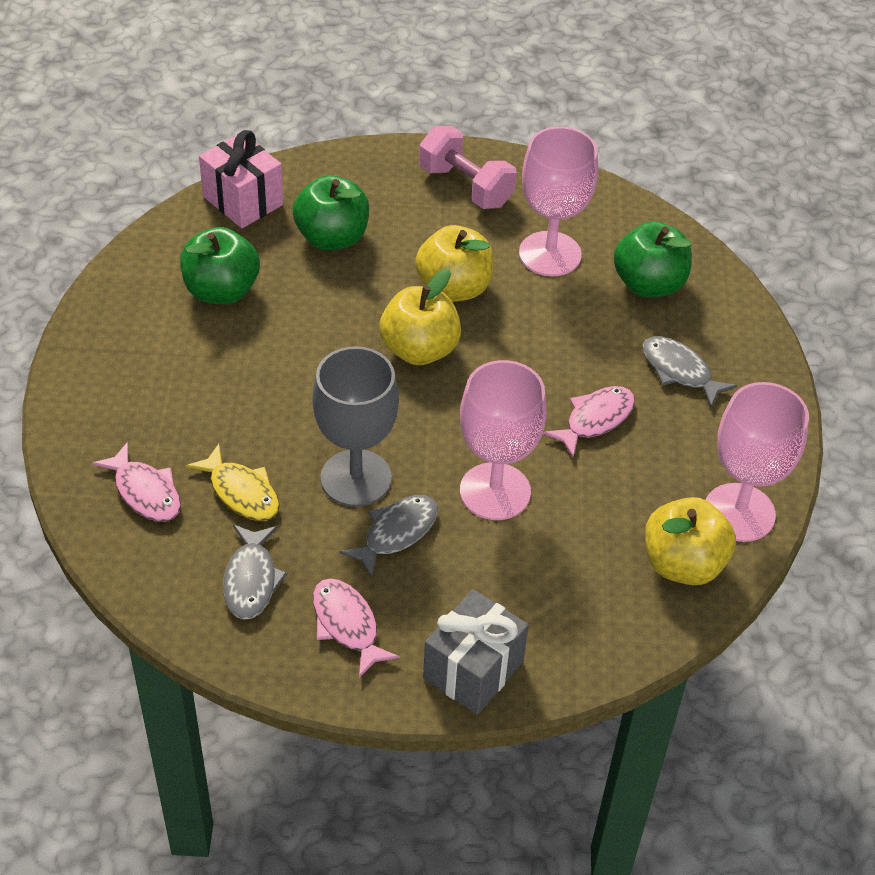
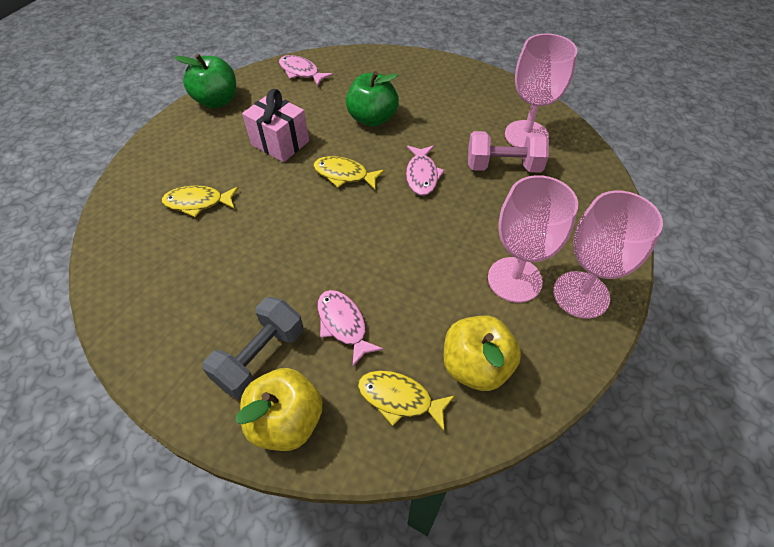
green apple: [180,227,260,304] [293,175,369,250] [614,221,692,298] = 3 -> [174,54,236,109] [346,71,399,127] = 2
grey dumbbell: none = 0 -> [202,297,303,400] = 1
grey fish: [223,525,288,620] [339,495,438,579] [643,336,737,407] = 3 -> none = 0
grey gift: [423,589,529,715] = 1 -> none = 0
grey goblet: [312,346,399,507] = 1 -> none = 0
yellow apple: [379,269,461,365] [415,225,494,302] [645,497,736,585] = 3 -> [236,368,323,451] [444,316,521,391] = 2
yellow fish: [186,444,280,521] = 1 -> [162,186,239,217] [313,156,385,189] [358,371,455,431] = 3

